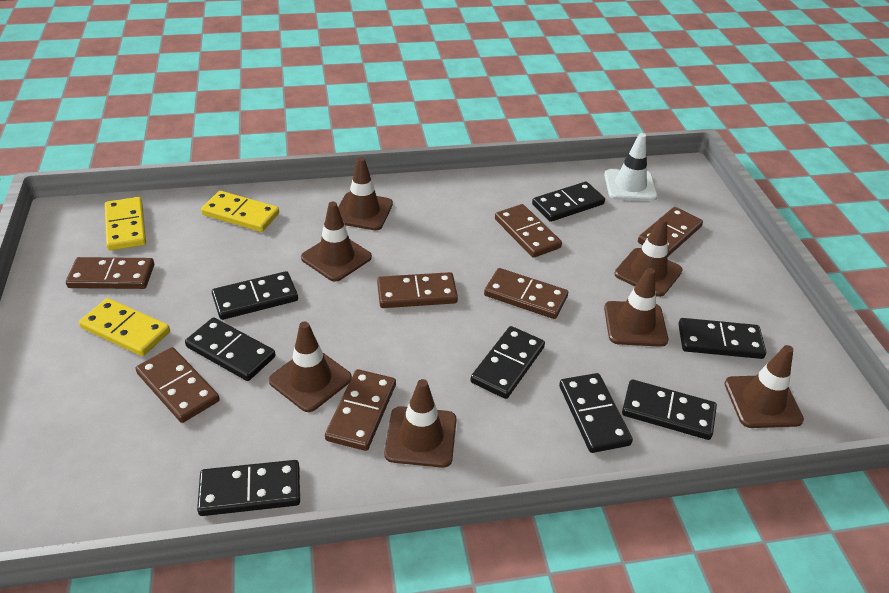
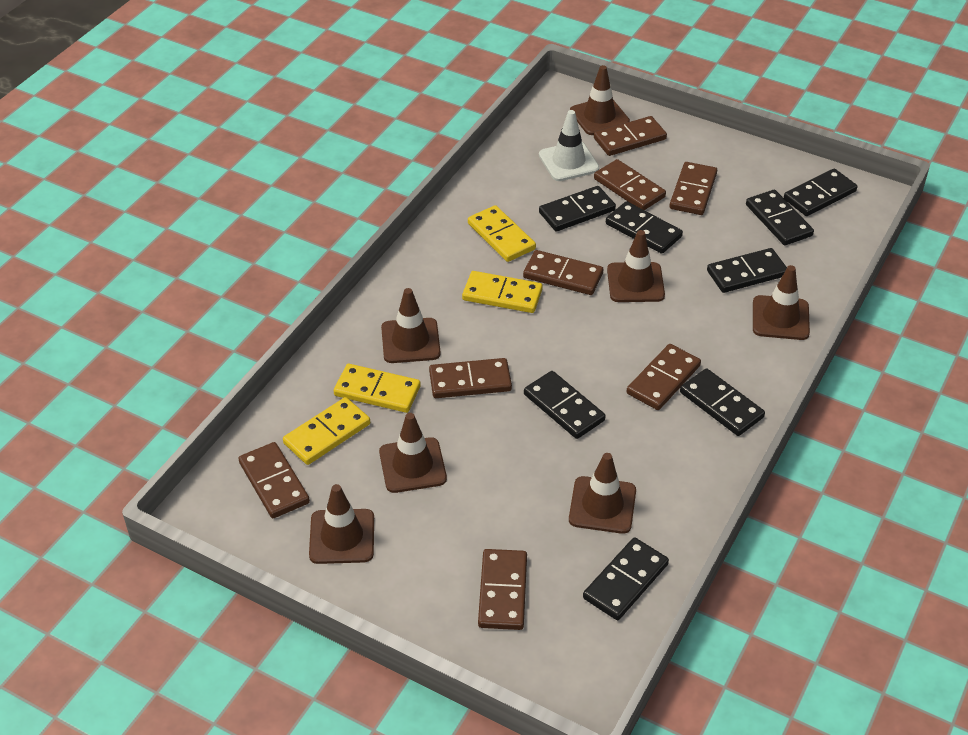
brown domino: [66,257,154,289] [136,347,220,423] [325,369,396,451] [377,272,458,308] [484,268,568,319] [495,204,562,258] [638,207,703,257] = 7 -> [238,442,310,518] [429,358,512,398] [478,549,527,630] [523,250,603,295] [594,116,667,156] [594,159,666,210] [627,344,701,410] [670,162,717,215] = 8
yellow domino: [79,298,170,356] [105,197,146,250] [201,191,279,232] = 3 -> [283,397,370,465] [334,364,421,413] [462,271,543,313] [468,205,536,262] = 4

